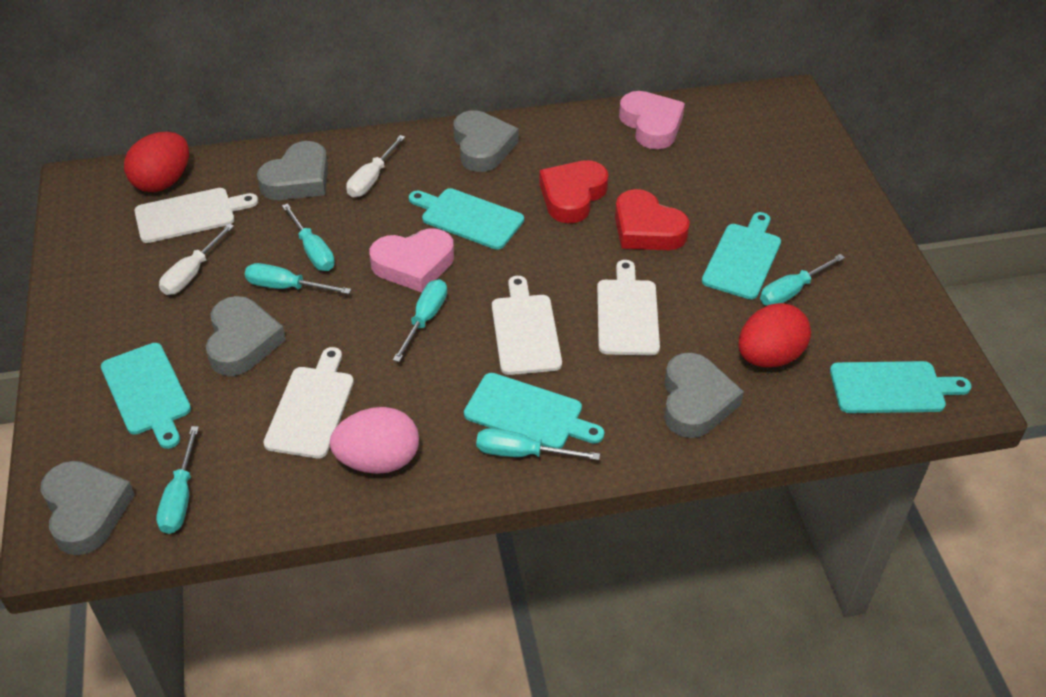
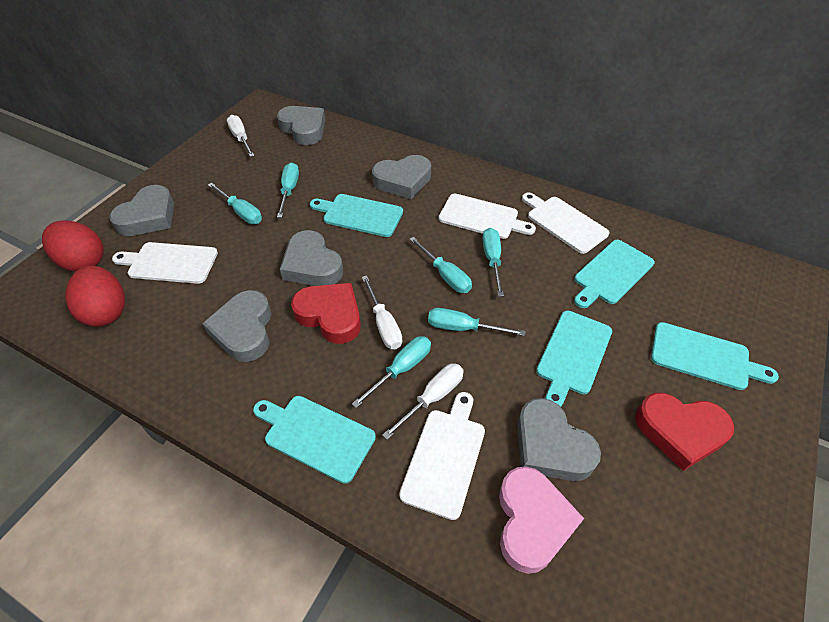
grey heart: [40,461,135,555] [206,296,286,376] [257,141,328,200] [453,110,519,172] [664,353,744,438] = 5 -> [109,185,174,236] [202,290,271,362] [277,106,325,145] [280,230,343,286] [372,155,431,199] [517,398,601,481] = 6
pink egg: [330,407,419,474] = 1 -> none = 0
pink heart: [369,228,454,292] [619,91,685,149] = 2 -> [499,466,584,574] = 1
white screwdriver: [159,224,234,295] [346,135,405,197] = 2 -> [227,115,255,157] [362,275,402,349] [382,364,464,440] = 3

